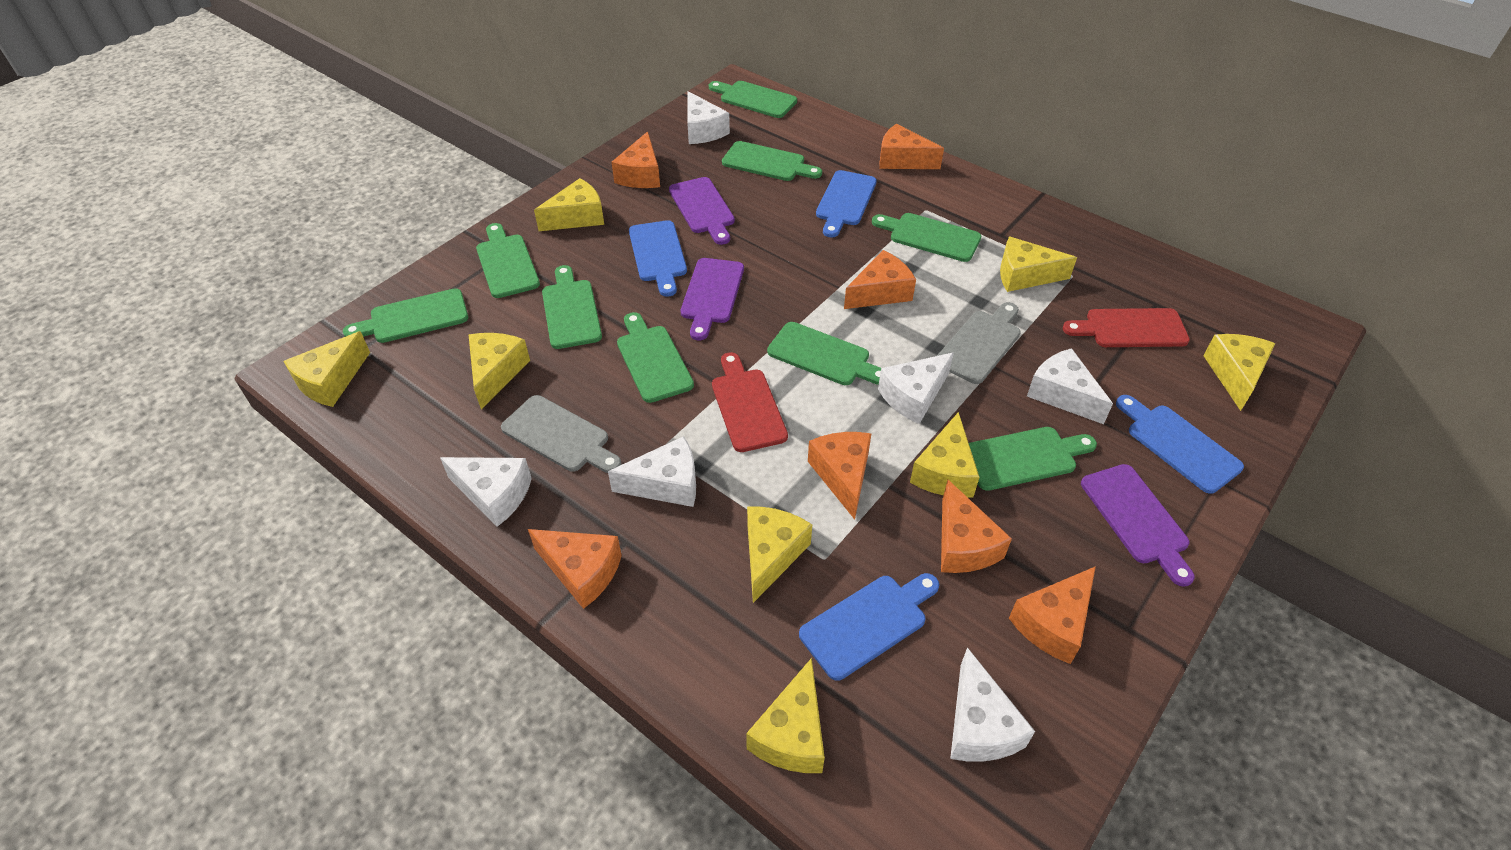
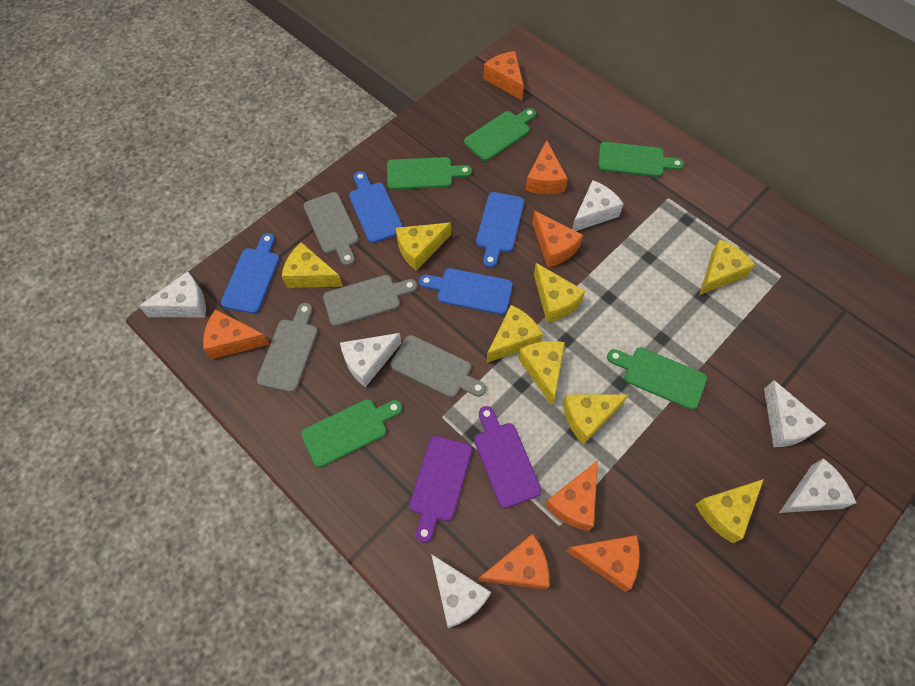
green cutting board: [343,288,468,343] [476,223,540,298] [542,265,602,349] [617,312,694,403] [709,81,797,118] [722,141,822,181] [767,322,881,385] [872,213,981,262] [969,427,1097,491] = 9 -> [301,399,402,467] [387,157,472,190] [464,108,536,161] [598,142,684,177] [607,347,707,410] = 5
grey cutting board: [501,395,622,473] [937,302,1021,384] = 2 -> [257,303,318,392] [304,192,359,266] [323,275,417,326] [390,335,486,398] = 4
purple cutting board: [669,177,735,245] [681,258,744,340] [1081,464,1195,587] = 3 -> [409,436,472,543] [474,406,541,508] = 2
red cutting board: [712,352,788,452] [1063,308,1190,347] = 2 -> none = 0

